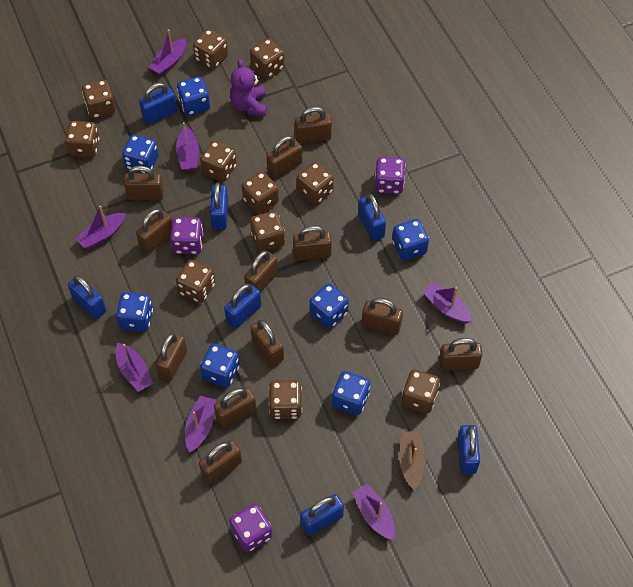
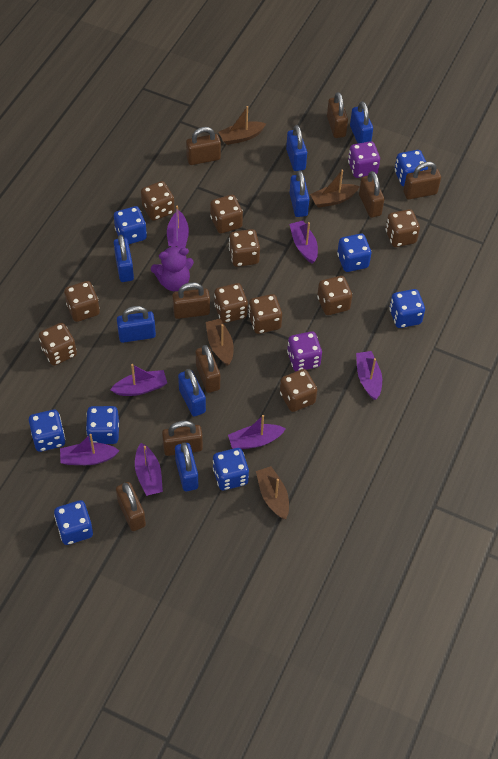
blue dice: [116,292,153,332] [122,134,159,173] [177,76,210,116] [200,344,240,388] [310,283,349,329] [332,371,370,415] [392,219,429,261] = 7 -> [29,410,65,452] [54,500,93,545] [86,406,119,444] [114,206,147,244] [213,448,249,490] [337,234,371,272] [389,289,425,328] [395,150,428,186] = 8
brown boat: [399,431,426,490] = 1 -> [206,318,234,366] [219,106,266,145] [256,466,289,519] [310,170,360,208] = 4
brown dice: [65,121,99,158] [82,80,116,119] [176,260,215,303] [193,29,228,69] [200,141,237,182] [242,171,279,214] [250,38,284,79] [250,211,285,252] [269,380,302,419] [297,162,334,205] [402,369,440,413] = 11 -> [39,323,77,365] [64,281,100,322] [141,181,175,221] [210,195,243,234] [214,283,248,323] [229,229,260,267] [248,294,282,334] [280,369,317,412] [317,276,352,315] [386,209,420,247] = 10
brown padlock: [124,166,164,200] [136,209,172,254] [155,333,187,381] [199,440,242,484] [214,388,257,428] [244,251,278,293] [251,319,284,366] [266,136,302,179] [293,226,332,261] [295,107,332,144] [362,298,403,335] [439,338,482,370] = 12 -> [116,482,146,531] [162,421,203,456] [172,282,210,319] [186,127,221,165] [196,345,220,393] [327,92,348,138] [359,171,385,218] [403,162,441,200] = 8
purple dice: [170,217,204,254] [229,504,272,552] [375,157,405,194] = 3 -> [287,331,322,371] [348,141,380,178] = 2

